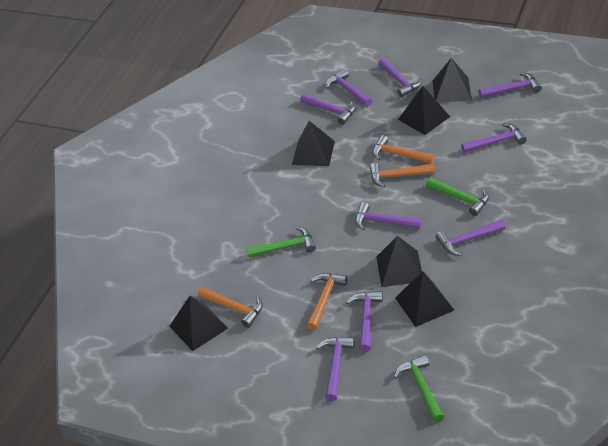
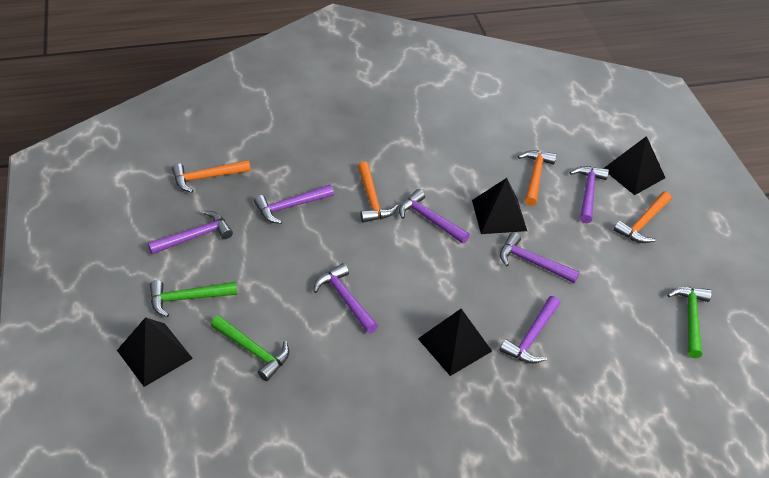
black pyramid: [169,295,228,351] [292,121,335,166] [376,236,422,287] [395,271,454,327] [398,86,450,135] [433,58,472,103] = 6 -> [117,317,193,387] [418,309,492,376] [472,178,527,234] [604,136,665,195] = 4
purple hammer: [300,94,356,125] [316,337,355,401] [326,69,372,107] [346,291,383,352] [355,202,422,230] [378,58,422,97] [436,219,506,256] [461,123,527,153] [479,72,542,98] = 9 -> [148,211,233,255] [254,184,334,224] [314,263,378,333] [399,189,470,244] [500,232,580,283] [500,296,560,364] [570,166,609,223] = 7

